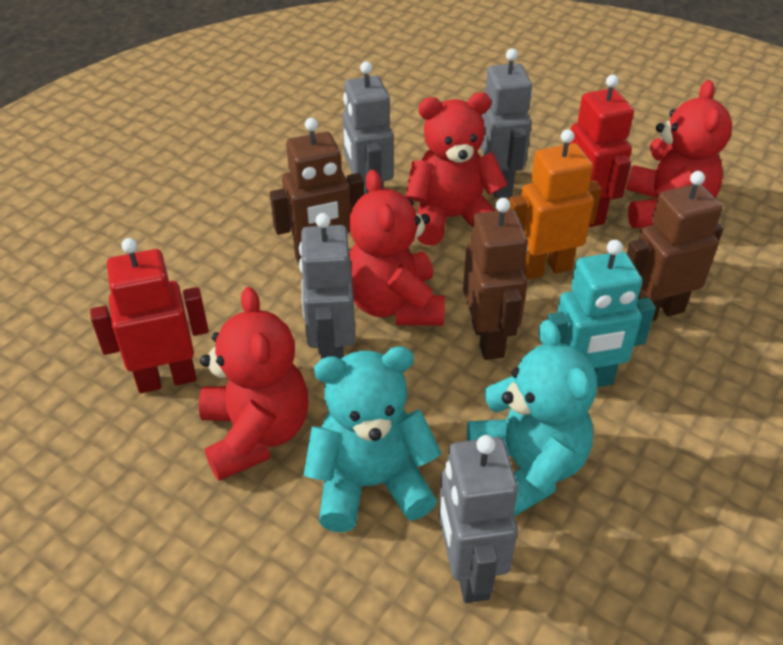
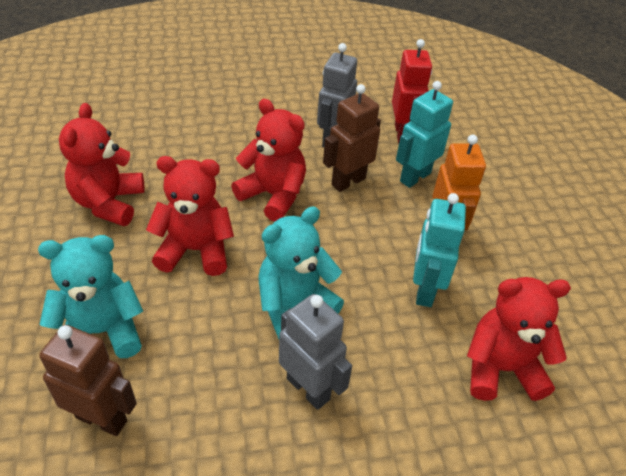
brown robot: [270,118,364,265] [463,198,528,360] [627,171,723,321] = 3 -> [39,325,137,436] [323,84,381,192] = 2
grey robot: [299,213,355,359] [342,61,394,195] [439,435,518,603] [480,49,532,198] = 4 -> [279,294,352,410] [317,43,357,147] = 2
red robot: [90,238,209,393] [569,75,634,227] = 2 -> [392,39,432,143] = 1
turquoise robot: [547,240,656,387] = 1 -> [396,81,453,188] [413,193,466,307] = 2

